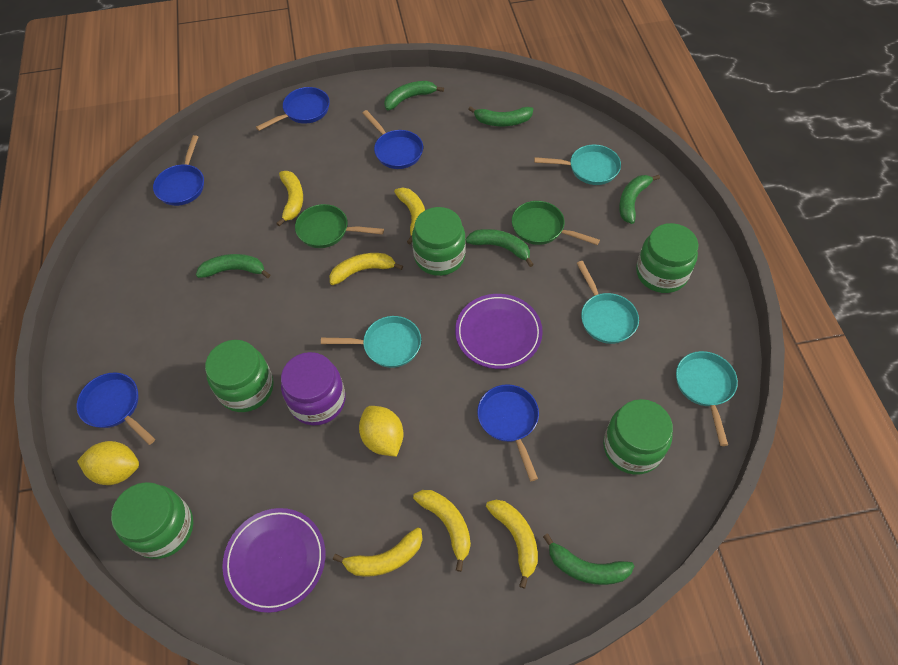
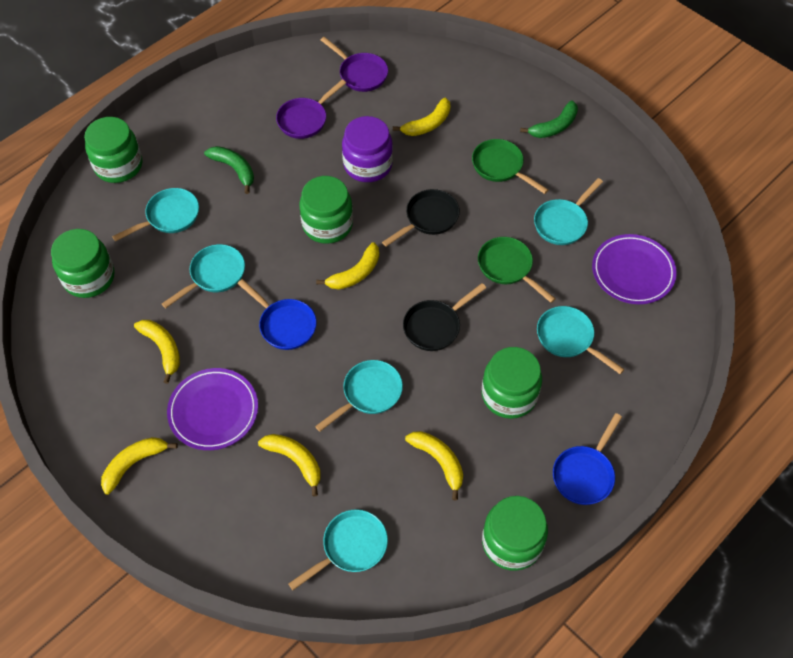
black pan: none = 0 -> [382,189,460,247] [403,283,486,351] = 2
blue pan: [77,372,155,445] [153,135,204,206] [256,87,330,131] [362,110,423,169] [477,385,539,481] = 5 -> [237,279,316,350] [553,413,622,505] = 2
green banana: [196,254,270,278] [384,81,444,110] [466,229,534,267] [468,106,533,126] [543,534,634,585] [619,175,660,224] = 6 -> [204,146,254,194] [520,100,578,138] = 2
purple pan: none = 0 -> [276,79,346,139] [321,37,388,92] = 2
turquoise pan: [321,316,421,368] [534,145,621,185] [577,261,639,344] [676,351,738,446] = 4 -> [112,188,199,242] [162,244,245,308] [288,509,388,590] [315,360,403,432] [534,178,603,245] [537,306,625,374] = 6
yellow lemon: [77,441,139,485] [359,406,404,457] = 2 -> none = 0

